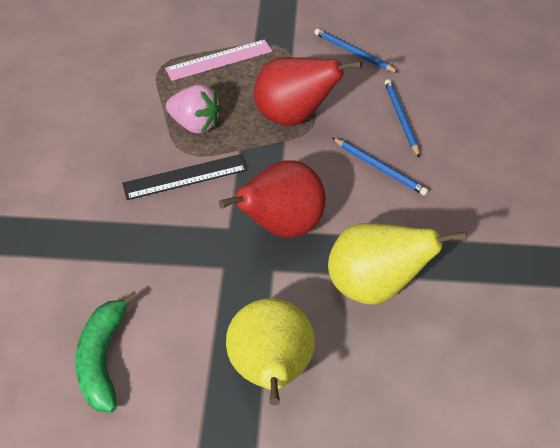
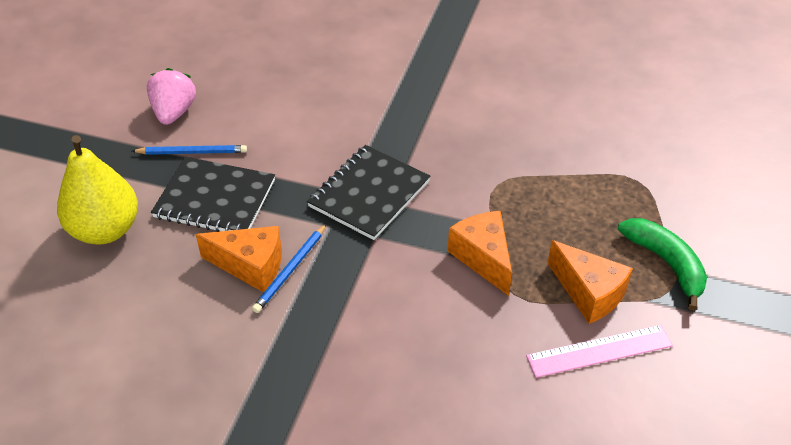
black notebook: none = 0 -> [151,157,275,232] [307,145,430,240] = 2
black ruler: [122,154,247,200] = 1 -> none = 0
blue pencil: [314,28,399,73] [332,138,428,196] [385,79,420,158] = 3 -> [132,145,247,155] [252,224,326,313] = 2
orange cheese: none = 0 -> [196,226,282,293] [448,211,512,296] [548,240,633,324] = 3
red pear: [219,160,326,238] [254,57,362,126] = 2 -> none = 0
yellow pear: [226,298,315,405] [328,223,467,305] = 2 -> [57,135,138,245] = 1

